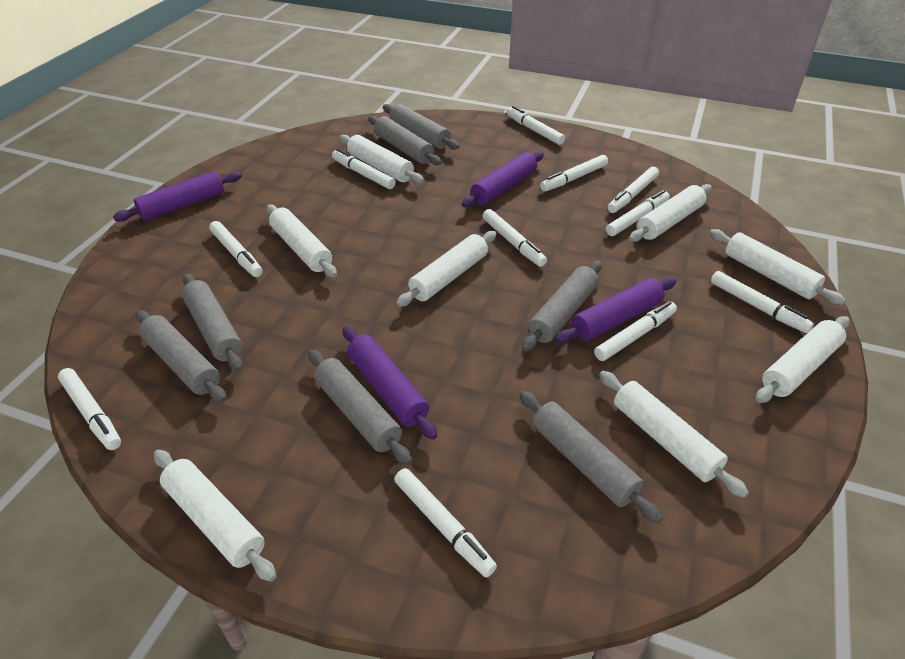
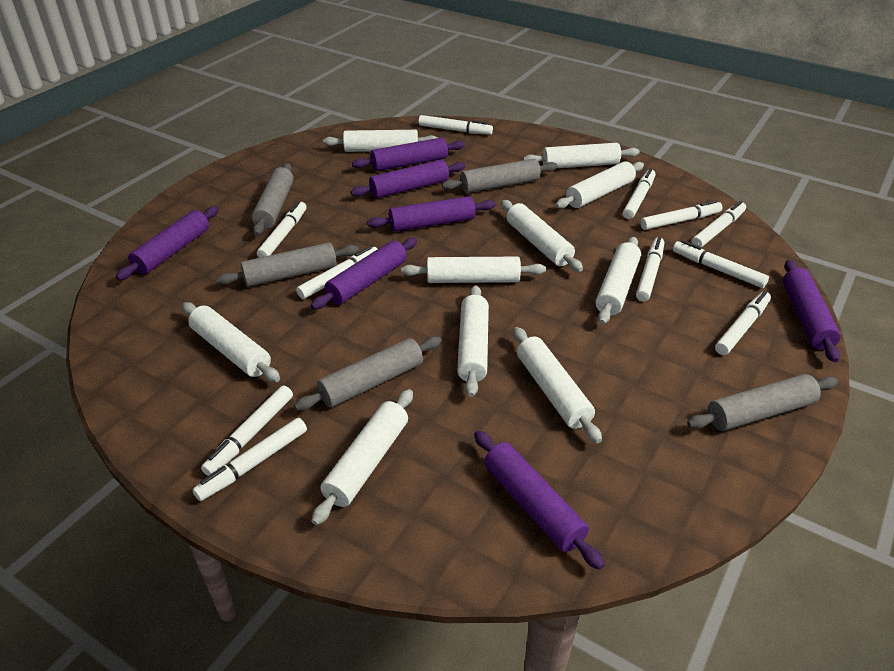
grey rolling pin: [136,310,227,402] [182,274,243,372] [308,350,412,465] [368,116,442,165] [383,104,460,150] [519,391,663,524] [522,261,602,352] = 7 -> [216,242,359,287] [251,163,294,235] [294,336,442,411] [442,159,558,193] [687,374,838,431] = 5
purple rolling pin: [113,171,242,222] [343,326,437,440] [462,151,544,207] [556,277,676,343] = 4 -> [116,206,219,280] [311,238,417,309] [350,160,466,198] [352,137,465,171] [367,196,496,232] [474,430,605,570] [783,260,841,362] = 7
white rolling pin: [154,450,276,582] [267,204,337,277] [339,135,424,183] [396,231,497,307] [599,371,749,498] [629,184,712,242] [709,229,846,305] [756,316,850,403] = 8 -> [182,302,280,382] [311,389,413,525] [323,130,438,152] [401,257,546,283] [457,285,489,397] [501,200,583,272] [513,327,602,443] [523,143,640,168] [556,161,644,209] [596,237,641,324] = 10

